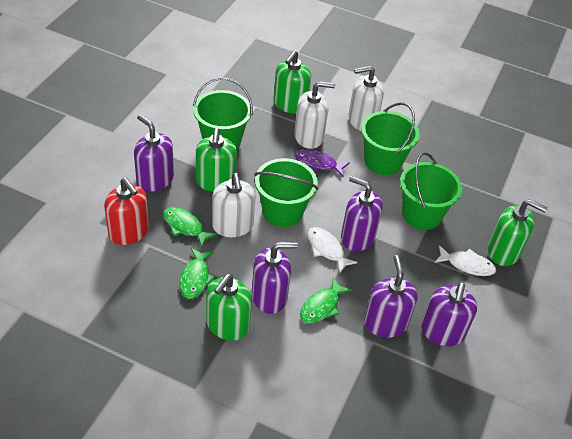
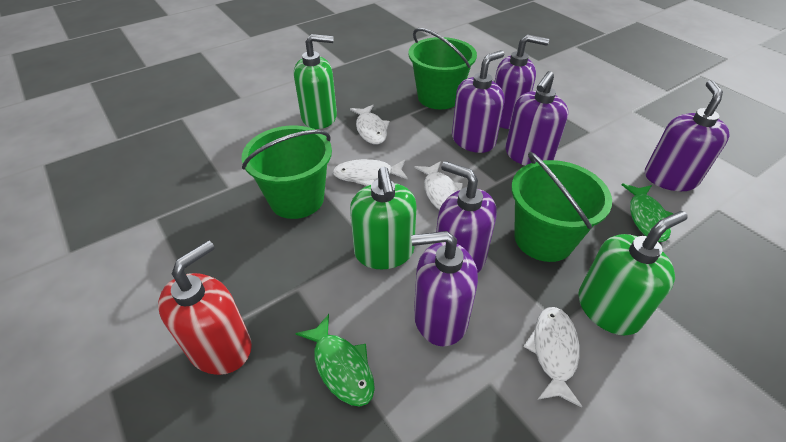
green bucket: [193,78,253,149] [254,158,318,227] [361,102,420,175] [400,152,462,230] = 4 -> [242,126,332,219] [408,28,477,110] [511,152,612,262] = 3
green fish: [163,207,217,248] [179,248,215,299] [300,277,352,323] = 3 -> [295,314,375,406] [621,183,674,242] = 2
green soap dispenser: [196,128,237,192] [206,274,252,341] [273,50,311,114] [488,199,548,266] = 4 -> [294,34,337,129] [350,167,417,269] [578,211,688,335] = 3
purple fish: [295,149,350,177] = 1 -> none = 0
purple soap dispenser: [134,114,174,192] [252,242,298,314] [341,176,383,251] [364,255,418,338] [421,282,477,346] = 5 -> [411,231,478,347] [436,161,497,273] [452,51,504,153] [495,34,549,129] [505,71,568,166] [645,80,730,191] = 6
white fish: [307,227,358,273] [434,245,496,276] = 2 -> [333,159,408,186] [350,105,390,144] [414,161,463,210] [523,307,582,408] = 4
white soap dispenser: [212,173,256,237] [294,81,335,149] [348,66,384,131] = 3 -> none = 0

